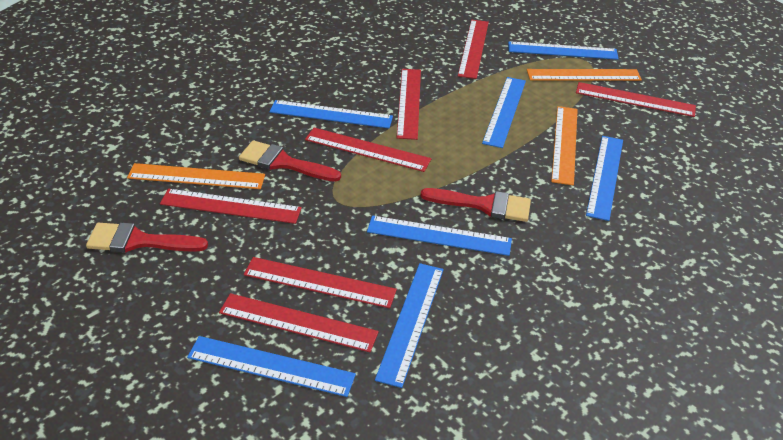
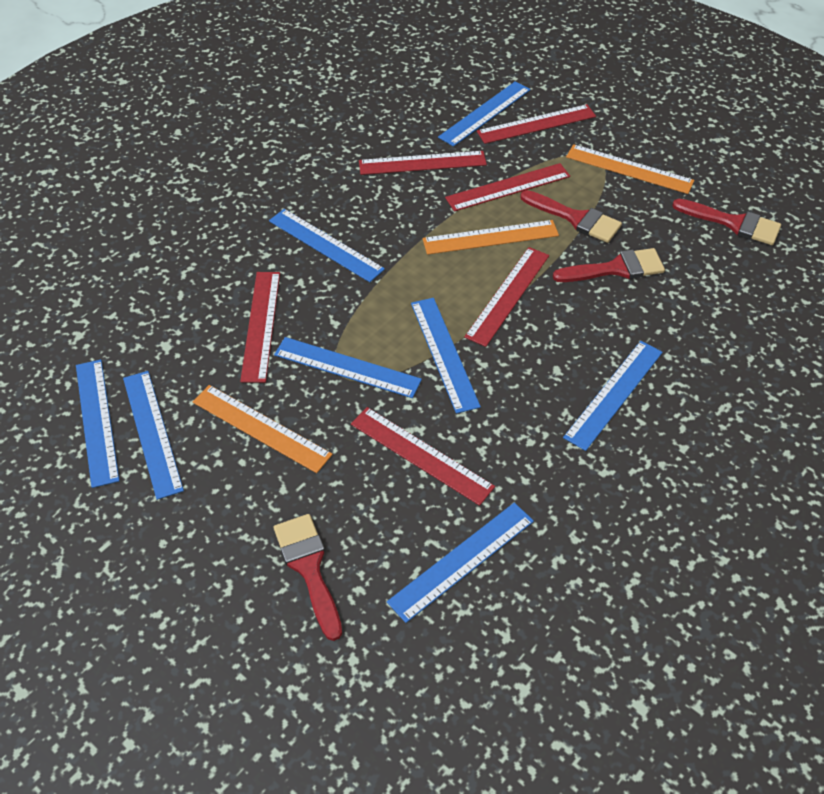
blue ruler: [187,336,356,397] [270,100,393,128] [367,216,512,256] [375,263,444,388] [482,77,526,148] [508,41,619,60] [586,136,623,221] = 7 -> [76,360,120,488] [123,371,184,500] [269,209,385,282] [274,337,422,398] [387,503,534,623] [411,298,481,414] [438,81,530,147] [563,341,663,451] = 8
red brush: [86,222,208,253] [239,140,341,182] [421,188,531,222] = 3 -> [274,514,342,641] [520,190,622,243] [553,248,665,282] [672,199,781,245] = 4
red ruler: [160,189,302,224] [219,293,379,352] [244,257,397,308] [305,128,431,172] [396,69,421,140] [458,20,489,79] [576,82,696,117] = 7 -> [240,272,280,383] [351,407,495,506] [359,151,487,175] [445,163,570,212] [464,247,549,347] [477,104,596,144] = 6

